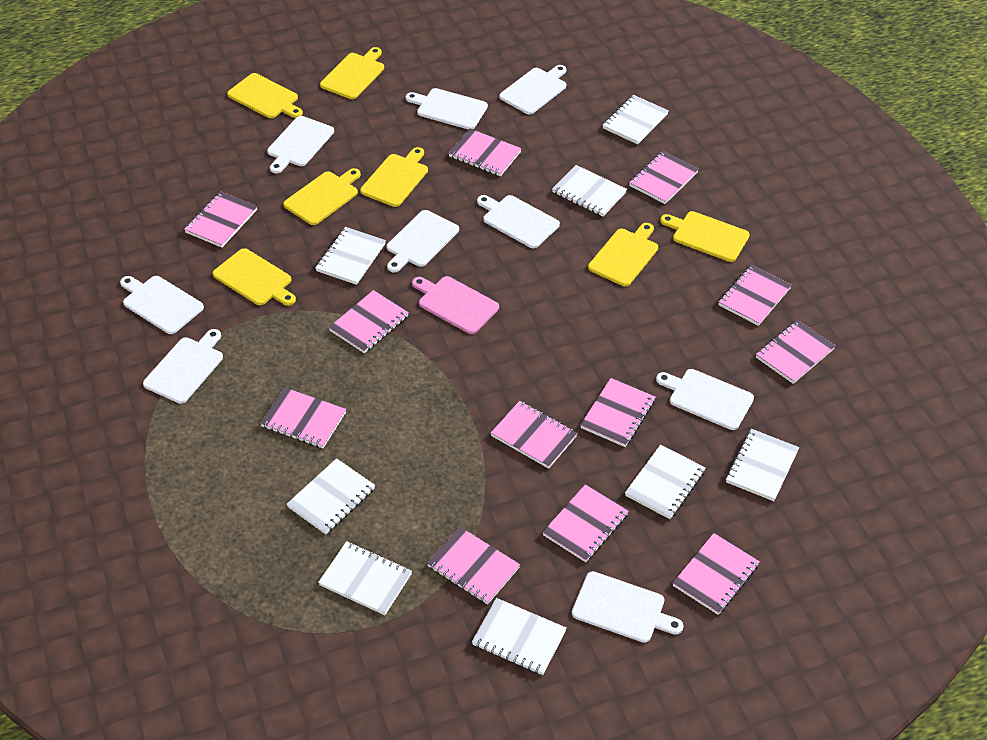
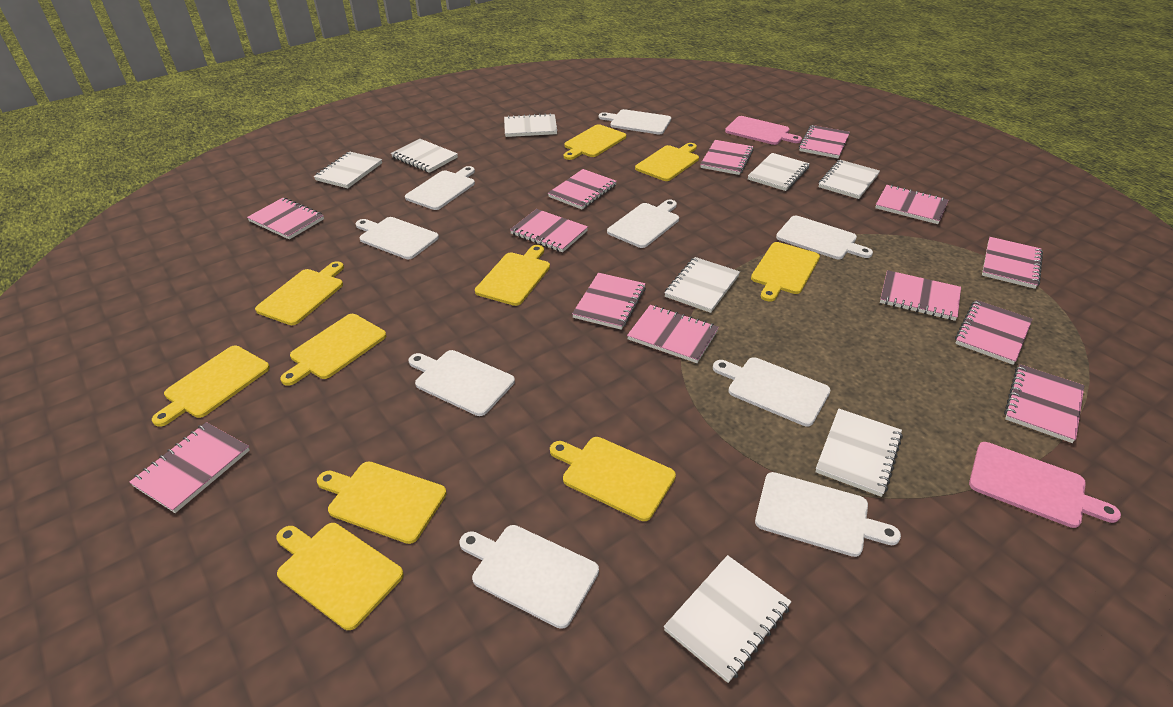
pink cutting board: [412,276,499,334] = 1 -> [725,116,802,145] [969,442,1121,528] = 2
pink notebook: [184,191,257,248] [260,387,346,448] [329,290,409,353] [427,527,520,605] [449,129,522,176] [491,401,577,469] [542,484,629,562] [580,378,655,447] [629,151,699,204] [673,533,760,615] [718,265,792,326] [756,320,836,384] = 12 -> [129,422,250,513] [247,198,324,240] [510,209,588,252] [548,169,617,209] [572,273,646,330] [627,305,719,363] [700,140,754,175] [799,125,850,158] [875,185,948,224] [880,270,961,321] [955,300,1032,365] [982,237,1043,289] [1004,364,1084,443] = 13
yellow cutting board: [213,248,296,306] [227,73,303,118] [283,168,361,225] [320,47,384,99] [360,147,428,207] [588,223,658,287] [660,211,750,262] = 7 -> [152,346,270,427] [255,261,344,325] [276,523,404,630] [280,314,386,386] [317,461,447,544] [475,245,550,306] [550,437,676,521] [564,124,626,160] [635,143,699,181] [751,242,820,302] = 10

